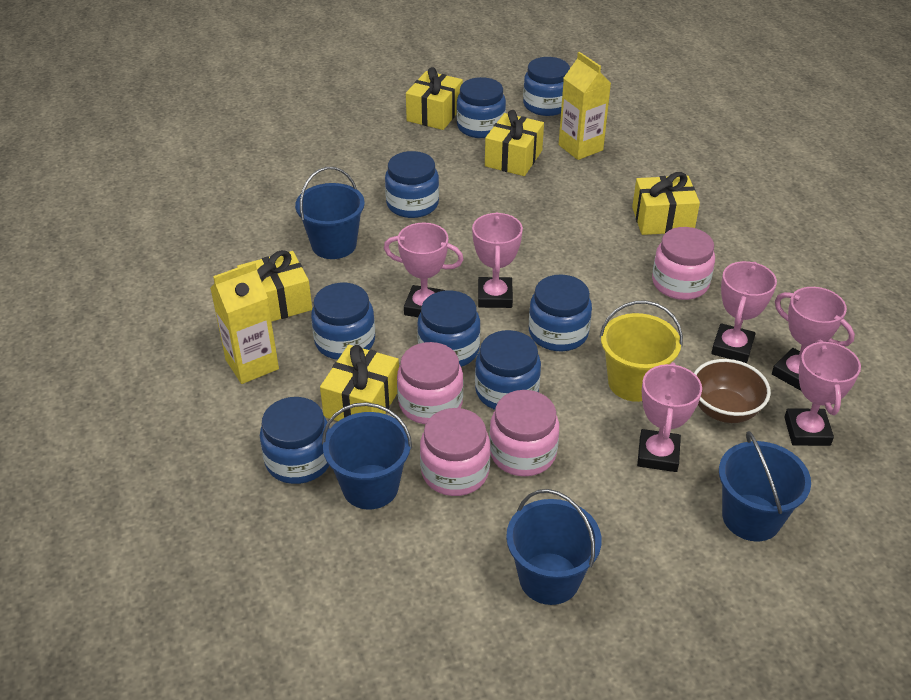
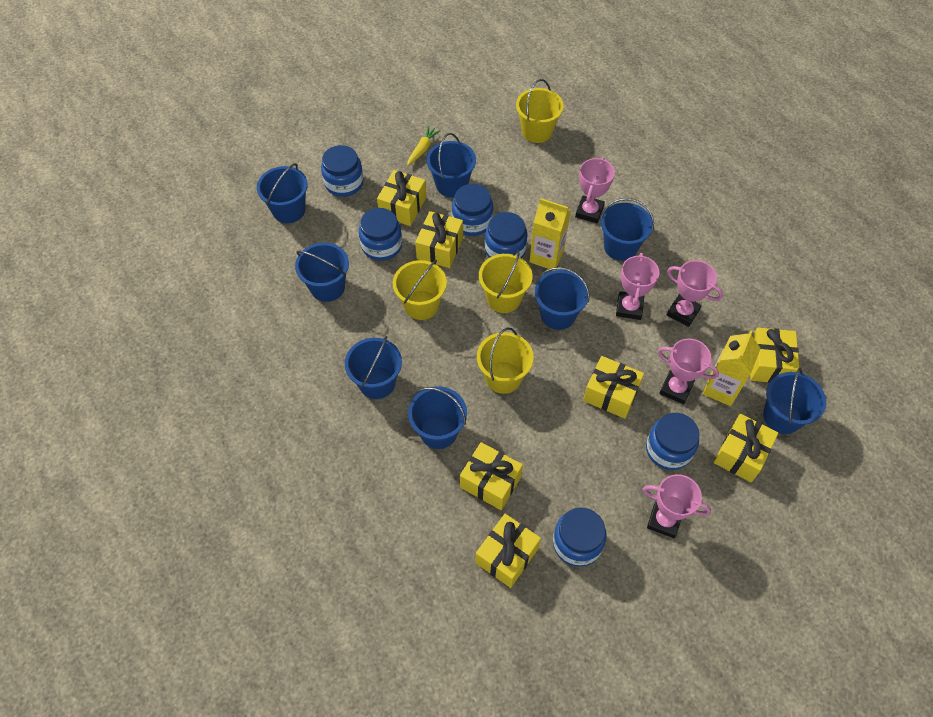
blue bucket: [295,167,365,259] [322,402,412,510] [506,489,602,605] [719,431,811,542] = 4 -> [257,163,308,223] [295,243,349,302] [345,336,402,399] [408,386,467,449] [427,133,476,197] [535,267,590,330] [600,198,654,261] [763,368,826,434] = 8
blue jar: [260,397,330,484] [311,283,375,360] [385,151,439,218] [417,291,481,367] [457,77,506,138] [475,330,541,410] [523,57,570,116] [529,274,592,351] = 8 -> [321,145,364,197] [359,208,402,261] [452,184,493,236] [485,212,528,258] [553,508,607,567] [646,413,699,470] = 6
brown bowl: [694,359,771,423] = 1 -> none = 0
pink jar: [397,342,463,424] [420,408,491,496] [489,390,559,476] [652,227,715,300] = 4 -> none = 0
pink trophy: [384,222,464,317] [472,212,523,308] [637,362,702,472] [711,261,777,363] [772,287,855,391] [784,340,861,446] = 6 -> [575,157,615,223] [616,253,660,320] [643,474,711,538] [658,338,719,404] [667,260,723,327] = 5
yellow bucket: [600,300,683,402] = 1 -> [393,260,447,320] [477,327,534,394] [479,250,532,313] [516,79,564,143] = 4
yellow carrot: none = 0 -> [407,126,441,166] = 1
yellow gift: [237,250,312,322] [320,345,399,421] [406,67,463,130] [485,110,544,176] [632,172,700,235] = 5 -> [377,170,426,226] [415,211,463,268] [460,442,523,510] [476,514,541,588] [583,356,644,419] [714,413,779,482] [750,328,799,383] = 7

